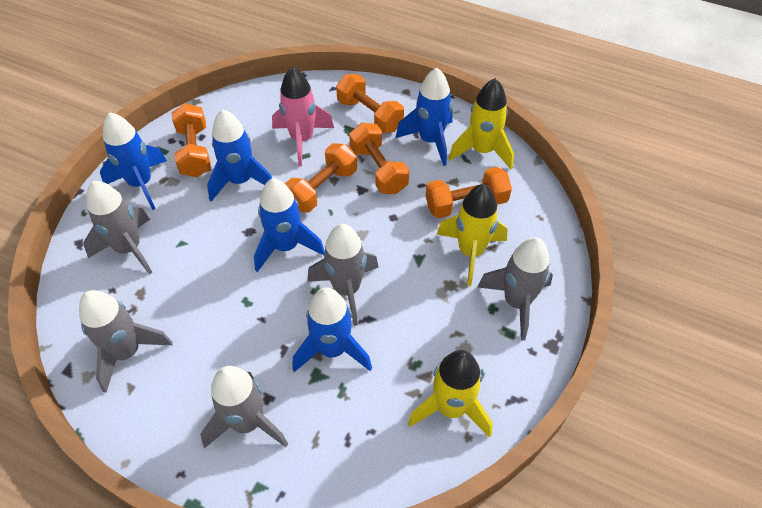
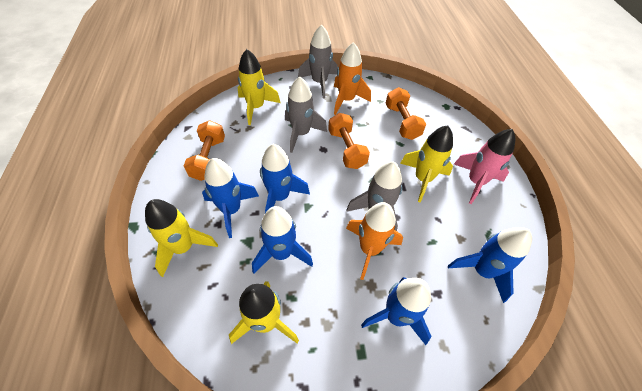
grey rocket: [79,290,173,393] [83,181,153,275] [200,366,288,448] [307,224,378,326] [478,237,553,341] = 5 -> [285,76,327,153] [298,24,337,99] [346,161,402,231] = 3
orange dumbbell: [172,103,211,177] [285,143,357,213] [336,74,404,133] [349,123,409,194] [426,167,512,219] = 5 -> [184,120,225,181] [328,113,370,169] [385,87,426,140] = 3
orange rocket: none = 0 -> [334,42,371,115] [346,202,403,280] = 2
yellow rocket: [408,350,493,438] [437,184,508,286] [449,78,514,169] = 3 -> [145,199,218,277] [229,281,299,344] [238,49,281,125] [400,125,453,203] = 4

